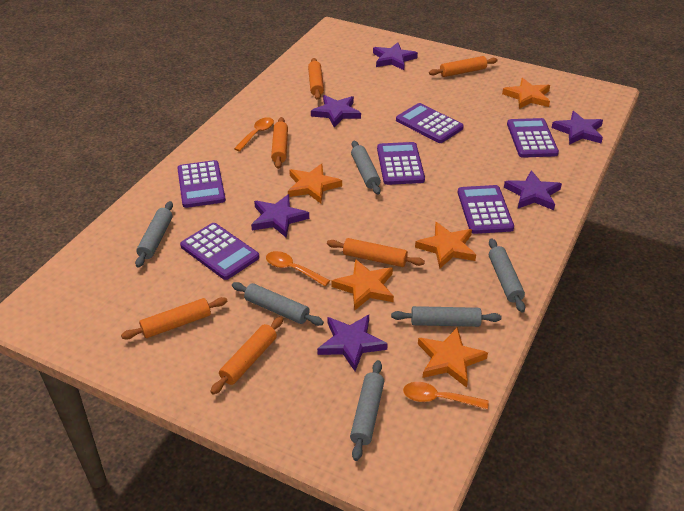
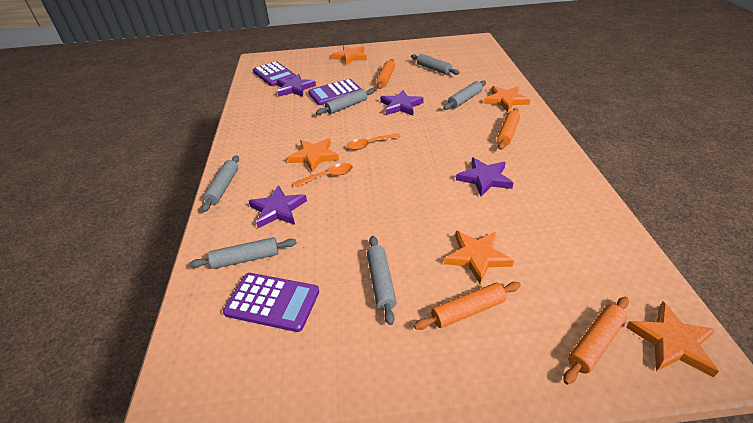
orange rolling pin: [121,297,227,339] [210,317,283,395] [271,117,288,169] [308,58,324,100] [327,238,425,267] [429,56,498,77] = 6 -> [376,59,395,89] [414,282,521,330] [497,108,520,150] [563,297,629,385] = 4
orange spoon: [234,117,274,151] [266,251,330,286] [403,382,489,409] = 3 -> [293,163,353,187] [347,134,401,150] = 2
purple calculator: [177,160,226,208] [180,223,259,280] [377,142,425,185] [396,103,464,143] [458,185,514,234] [507,118,559,158] = 6 -> [223,273,319,332] [253,61,296,86] [308,79,361,105] = 3
purple star: [251,194,309,238] [311,95,361,128] [317,315,388,371] [373,42,418,70] [504,170,562,210] [551,111,603,145] = 6 -> [249,185,307,228] [277,74,316,97] [380,90,424,116] [456,157,513,196] = 4

